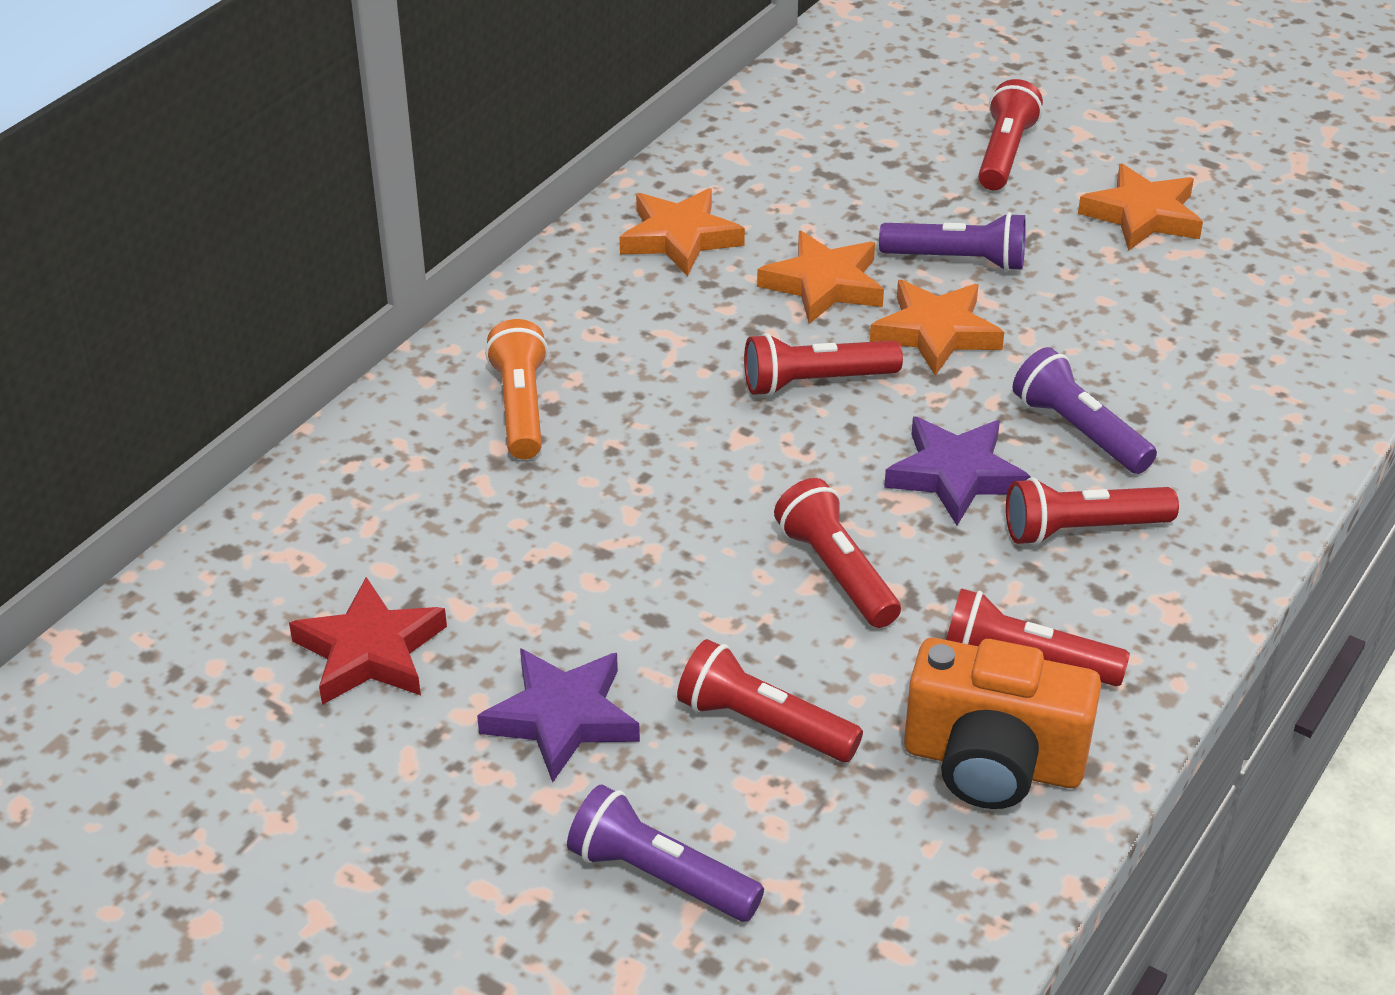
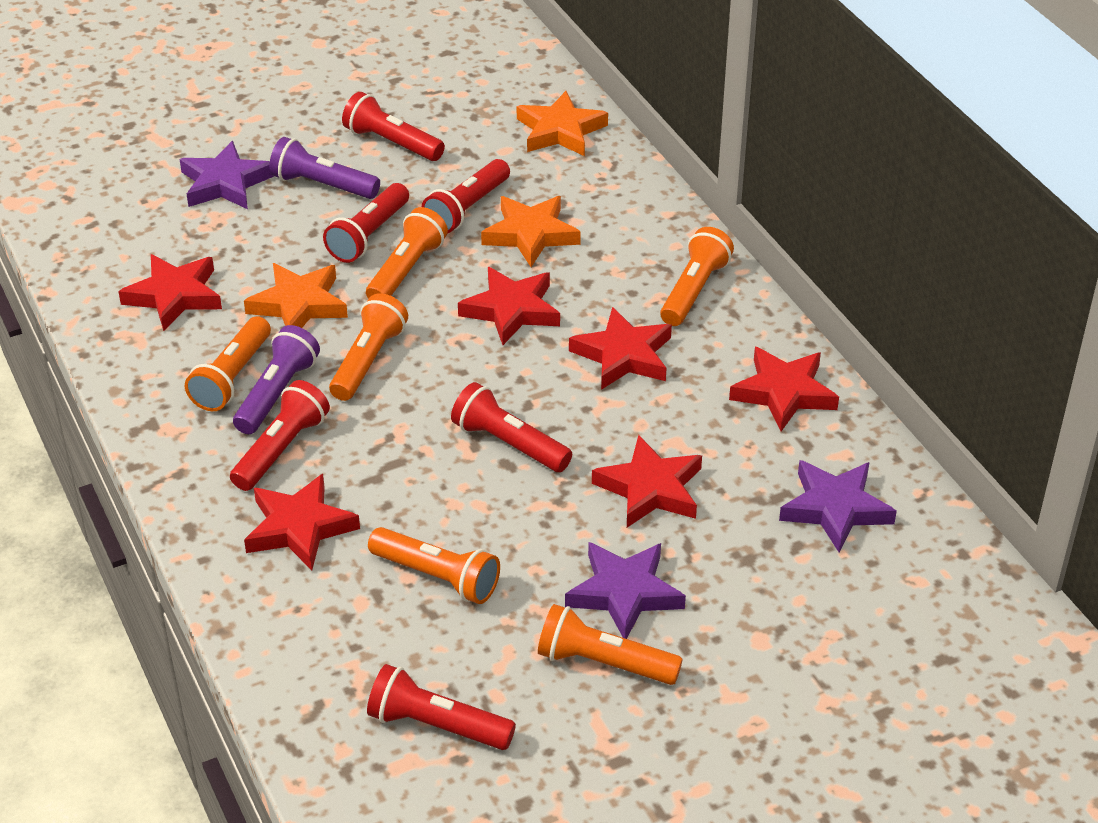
orange camera: [904,638,1101,809] = 1 -> none = 0
orange flashlight: [485,319,548,459] = 1 -> [185,316,271,411] [329,293,408,401] [366,207,448,299] [368,527,500,604] [538,604,683,685] [660,227,734,326] = 6
orange star: [620,188,745,277] [757,231,884,324] [870,280,1004,376] [1078,164,1203,251] = 4 -> [244,263,348,328] [481,196,581,267] [517,91,608,156] = 3
purple flashlight: [567,785,764,922] [879,212,1026,271] [1013,347,1157,474] = 3 -> [233,325,320,434] [269,137,380,199] = 2
purple star: [477,648,640,782] [884,416,1030,525] = 2 -> [180,141,274,209] [565,542,686,639] [779,460,897,553] = 3
red star: [289,577,447,705] = 1 -> [118,254,222,331] [244,474,360,570] [458,267,560,345] [569,307,672,390] [592,435,702,528] [729,347,839,431] = 6

